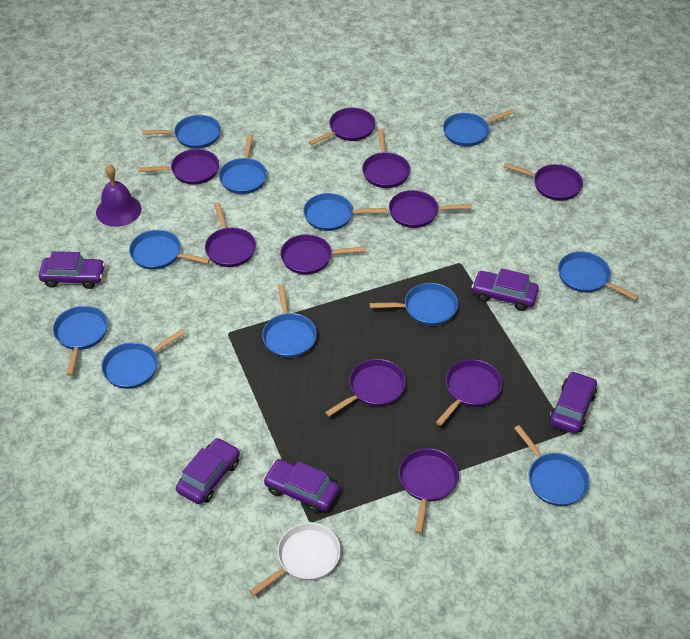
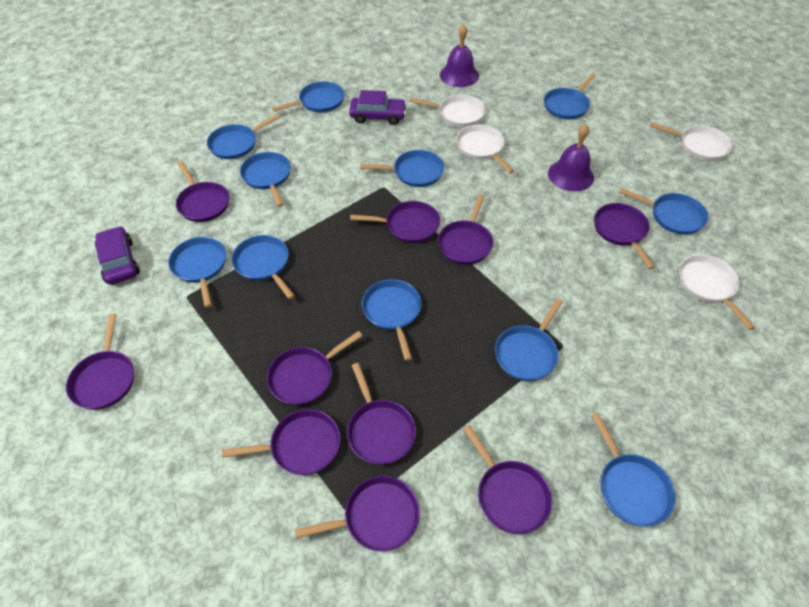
purple bell: [96,165,141,227] = 1 -> [440,24,479,87] [548,124,594,191] = 2
purple car: [39,251,105,289] [176,438,240,504] [263,459,339,514] [472,268,539,311] [549,371,597,434] = 5 -> [95,226,140,285] [349,90,407,125] = 2
white pan: [249,523,341,596] = 1 -> [409,95,486,127] [456,125,514,174] [650,122,732,161] [679,254,755,330] = 4

